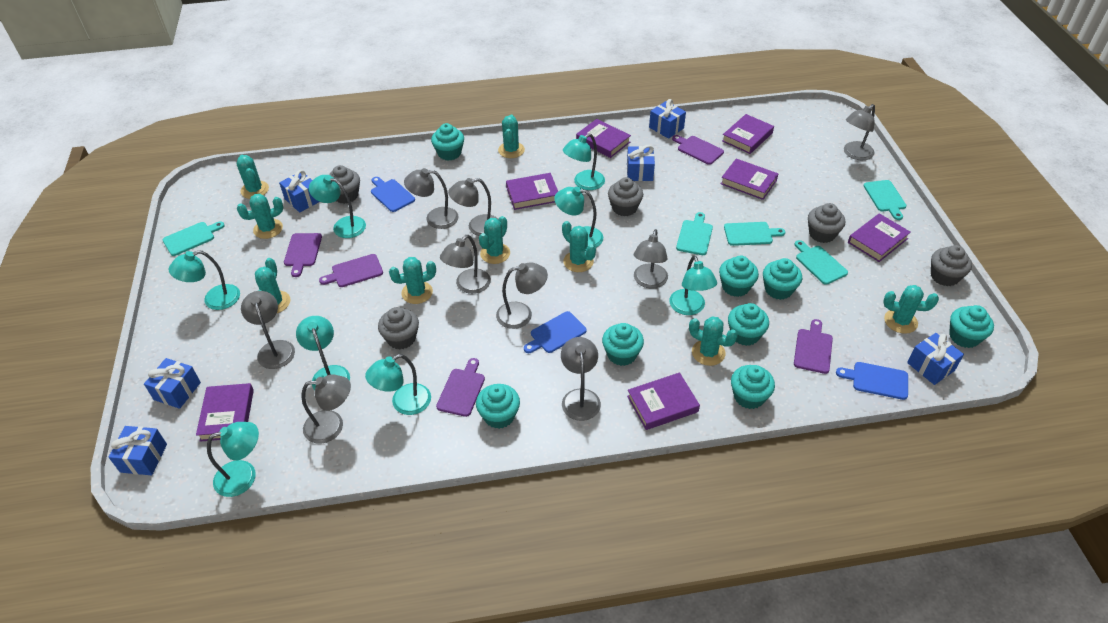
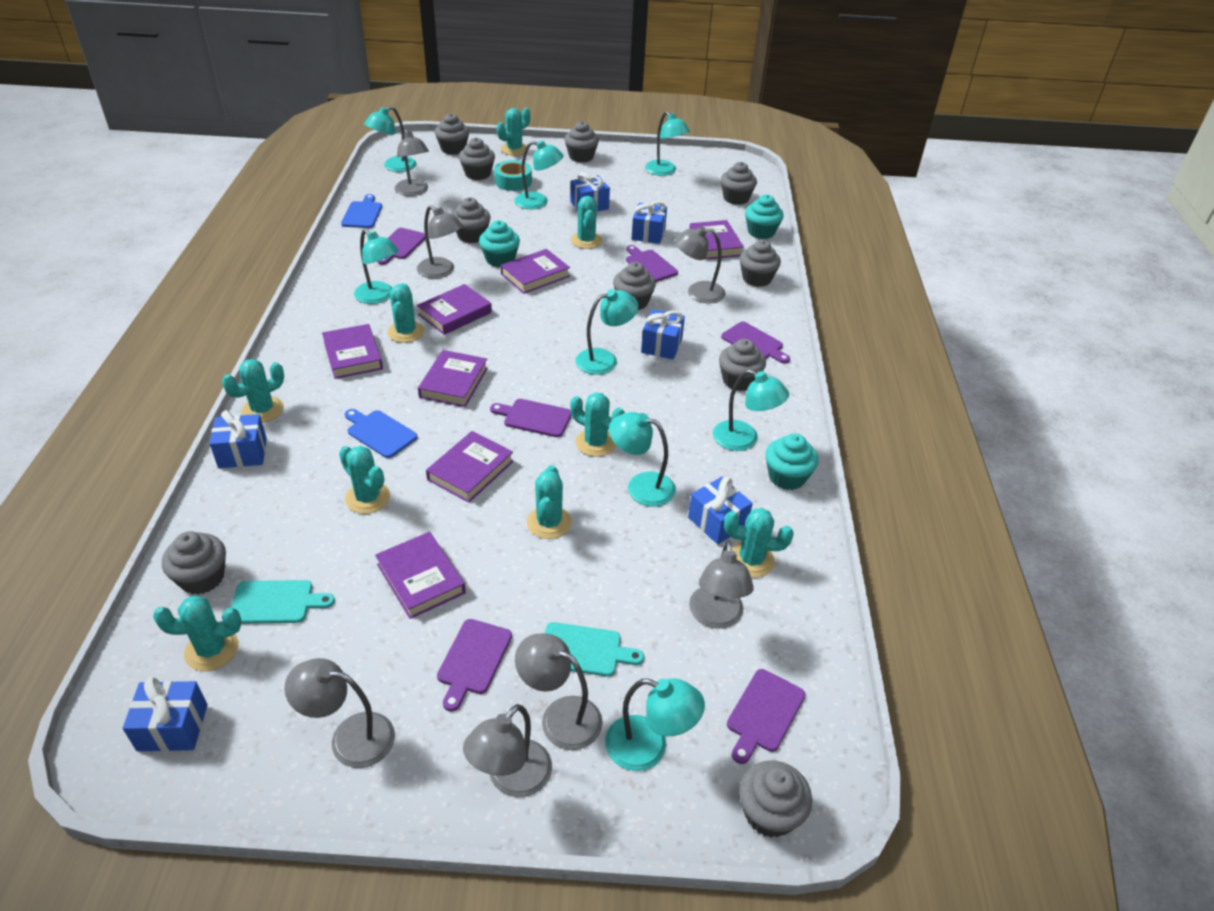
blue cutting board: [371,177,415,212] [524,311,587,353] [836,362,908,400] = 3 -> [341,194,382,228] [345,409,418,458] = 2
grey cupcake: [329,165,360,204] [378,307,419,350] [608,177,643,216] [808,203,845,243] [931,245,972,286] = 5 -> [162,531,226,595] [435,113,469,155] [452,198,491,243] [459,138,495,180] [565,121,599,163] [613,262,656,310] [719,339,766,391] [721,162,757,205] [739,760,812,838] [740,240,781,287] = 10
grey lamp: [241,291,295,369] [301,375,351,444] [404,168,458,229] [440,235,491,294] [448,178,498,236] [496,262,548,329] [561,337,601,421] [634,229,668,289] [844,104,875,160] = 9 -> [284,658,395,768] [395,129,429,196] [417,205,463,279] [463,704,552,797] [515,634,603,750] [675,226,726,303] [689,540,754,629] = 7
purple cutting board: [284,233,322,277] [319,254,383,287] [436,358,485,417] [672,135,724,165] [794,319,833,374] = 5 -> [377,228,425,265] [437,619,512,712] [490,399,572,437] [626,245,678,282] [721,322,790,364] [727,669,806,764] = 6
turquoise cupcake: [431,123,464,161] [476,384,520,429] [602,323,644,366] [719,256,759,297] [728,303,769,346] [731,365,775,409] [763,258,802,300] [949,305,994,348] = 8 -> [479,220,520,267] [745,195,784,239] [765,433,818,490] = 3
turquoise cutting board: [163,221,225,256] [676,212,713,255] [724,222,785,246] [794,240,848,285] [863,180,907,220] = 5 -> [231,580,335,624] [545,622,644,677] = 2
turquoise tape: none = 0 -> [494,160,532,191] = 1

